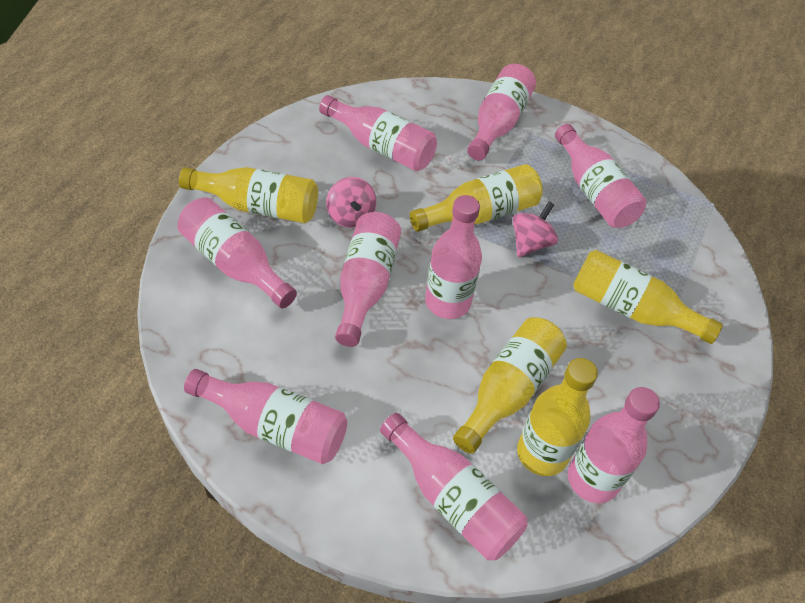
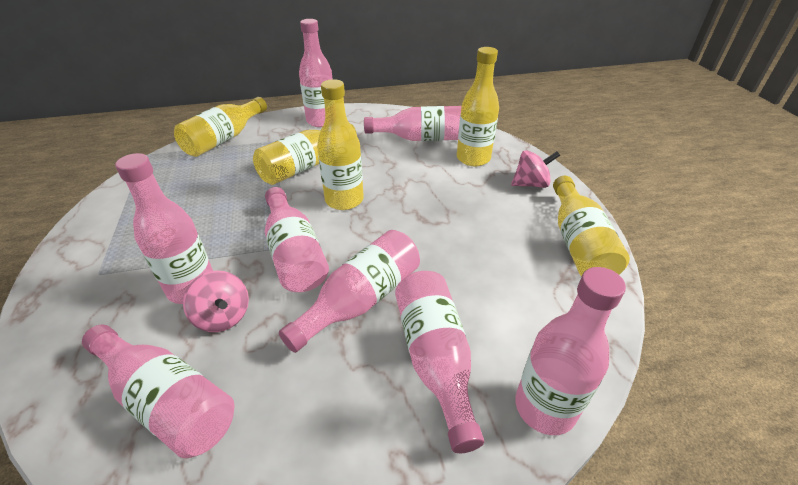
pink bottle: [177,197,297,308] [184,369,347,464] [319,95,437,171] [335,212,401,347] [380,413,527,560] [425,195,482,319] [467,64,536,161] [555,124,646,228] [568,387,660,503] = 9 -> [82,325,234,458] [115,153,213,304] [265,187,329,292] [279,230,420,353] [299,19,332,127] [364,106,462,141] [395,271,484,453] [515,267,626,435] = 8

